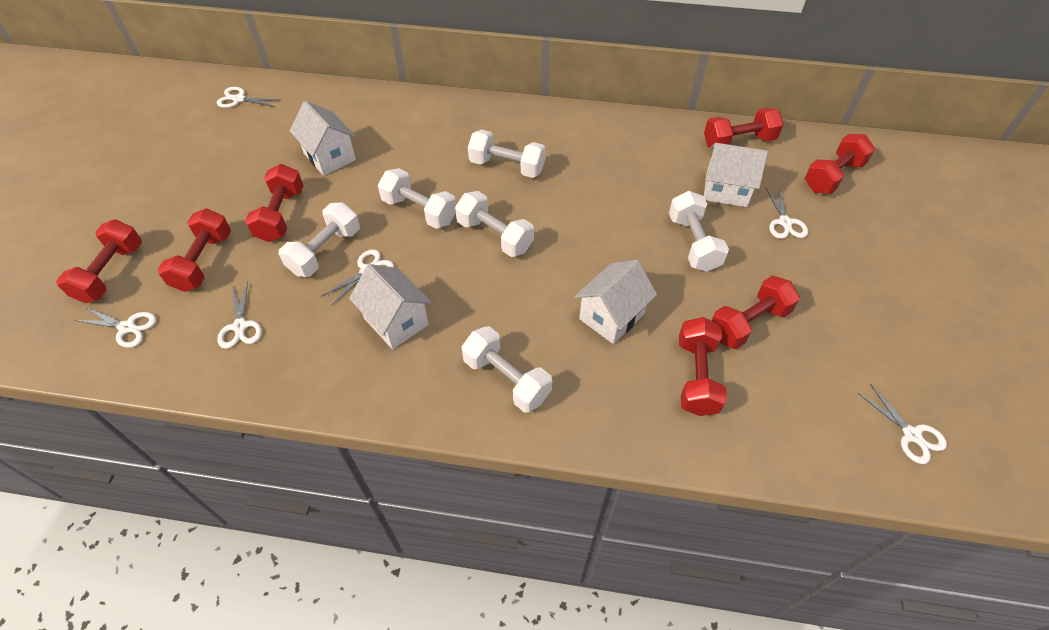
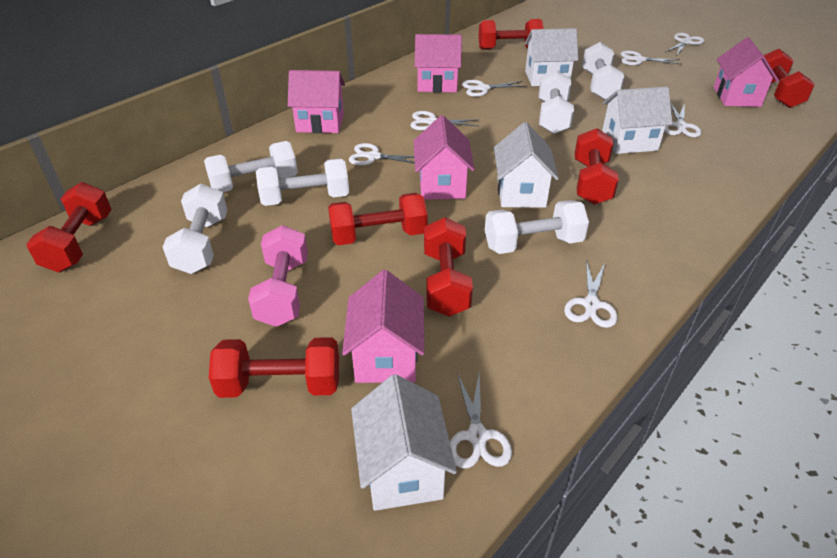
pink dumbbell: none = 0 -> [248,225,308,327] = 1
pink house: none = 0 -> [288,70,345,133] [342,270,424,383] [413,115,474,200] [415,34,462,93] [714,37,779,107] = 5
white scissors: [75,307,156,348] [217,87,281,108] [217,282,262,349] [322,249,394,306] [766,187,808,239] [858,384,947,464] = 6 -> [349,143,415,165] [410,111,478,130] [450,373,512,469] [462,80,526,97] [564,260,618,328] [621,51,681,65] [664,104,702,137] [666,33,704,55] = 8

